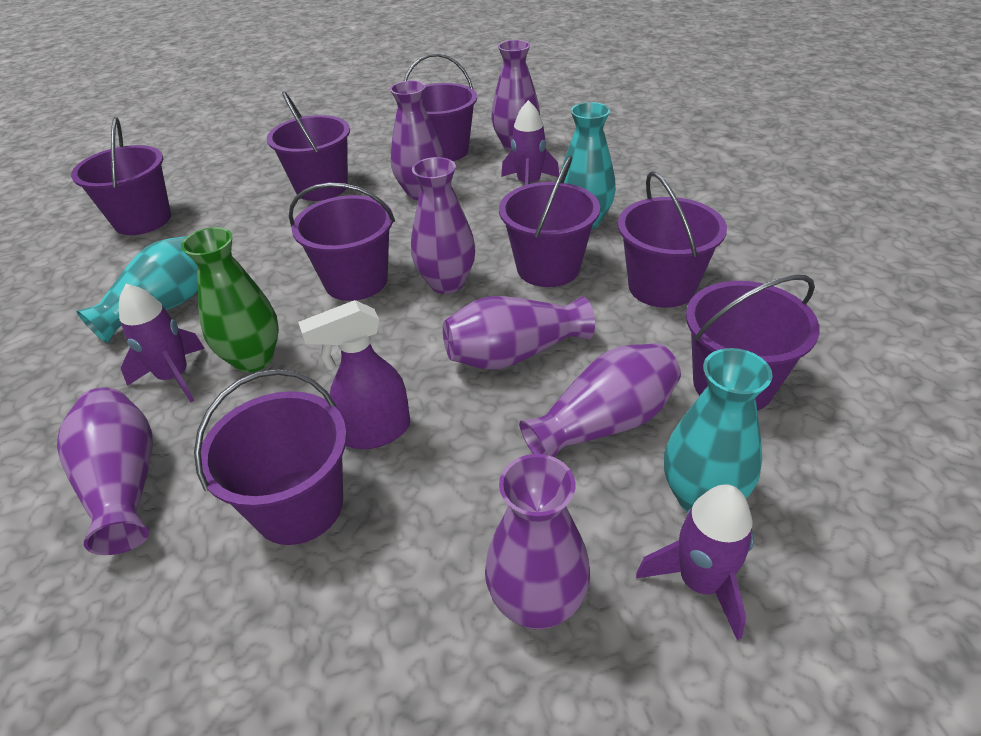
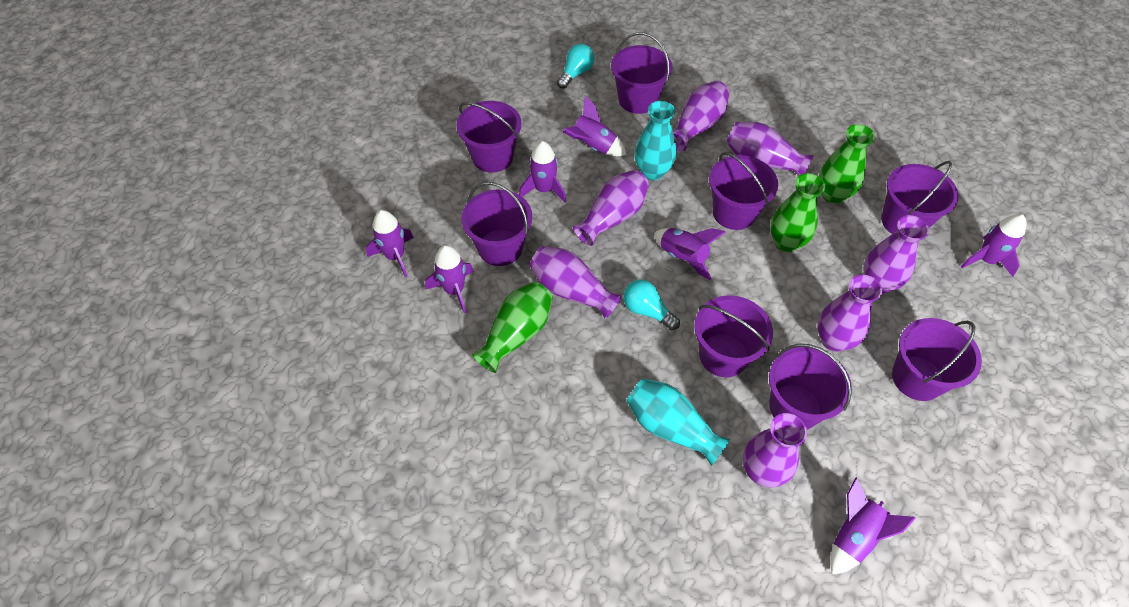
green vase: [181,227,279,373] = 1 -> [472,281,553,373] [770,173,825,252] [819,124,875,204] = 3
purple rocket: [119,284,205,402] [501,100,559,185] [636,484,754,640] = 3 -> [366,210,414,278] [425,245,474,313] [519,141,566,203] [563,96,627,156] [654,228,726,281] [830,478,916,575] [961,214,1027,277] = 7
purple spray bottle: [298,300,411,449] = 1 -> none = 0
turquoise light bulb: none = 0 -> [557,44,594,89] [623,280,680,330] = 2
turquoise vase: [76,236,198,344] [560,102,616,230] [664,348,773,512] = 3 -> [626,378,730,466] [634,101,676,180] = 2

